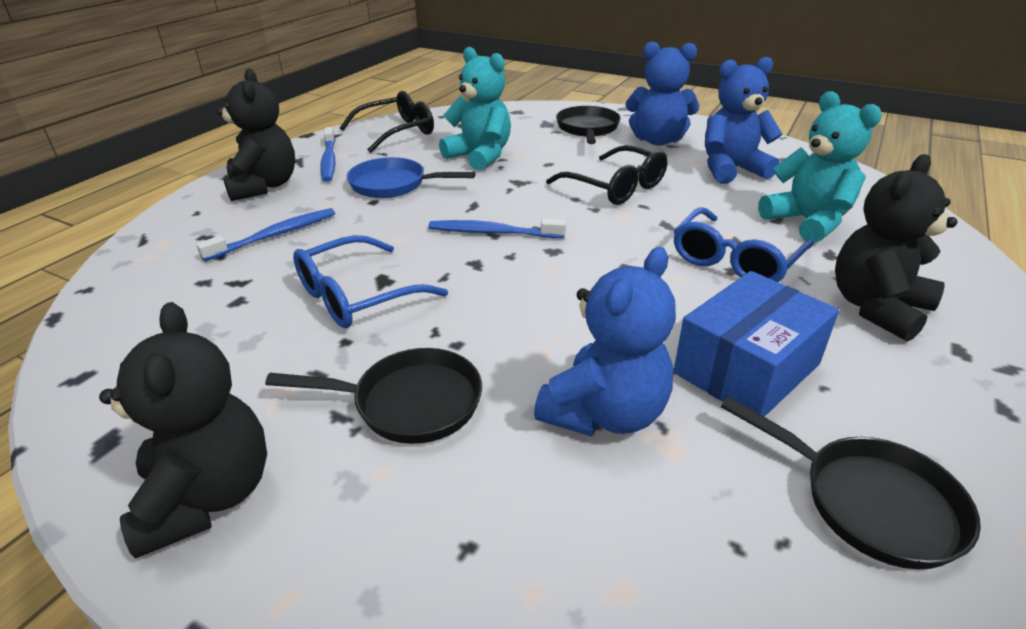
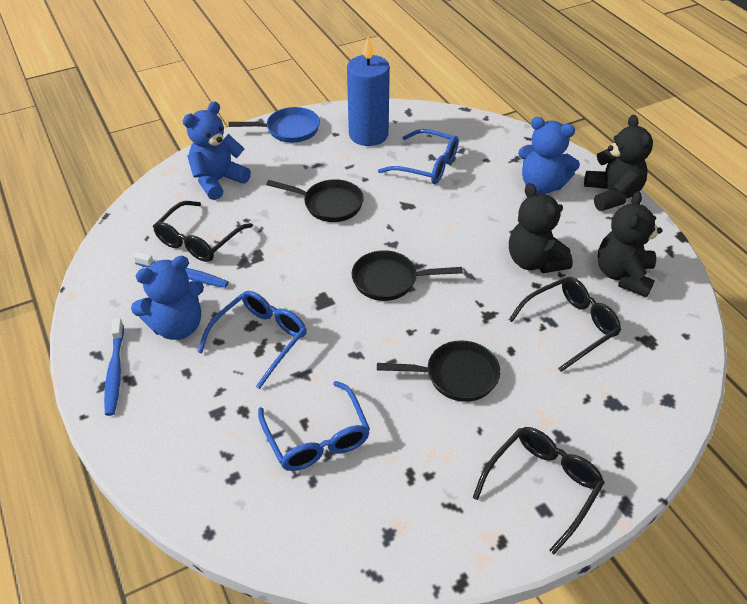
black glasses: [340,91,434,153] [546,145,668,205] = 2 -> [153,201,253,262] [472,427,605,554] [509,277,621,372] = 3
blue box: [673,271,839,417] = 1 -> none = 0
blue candle: none = 0 -> [347,36,390,146] = 1
blue glasses: [293,235,448,328] [674,207,814,282] = 2 -> [198,291,307,389] [258,381,370,471] [378,129,459,184] = 3
blue toothbrush: [196,208,335,261] [320,127,336,182] [429,219,566,238] = 3 -> [104,318,124,416] [133,252,229,288] = 2
turquoise teddy bear: [439,47,511,171] [758,91,882,243] = 2 -> none = 0

